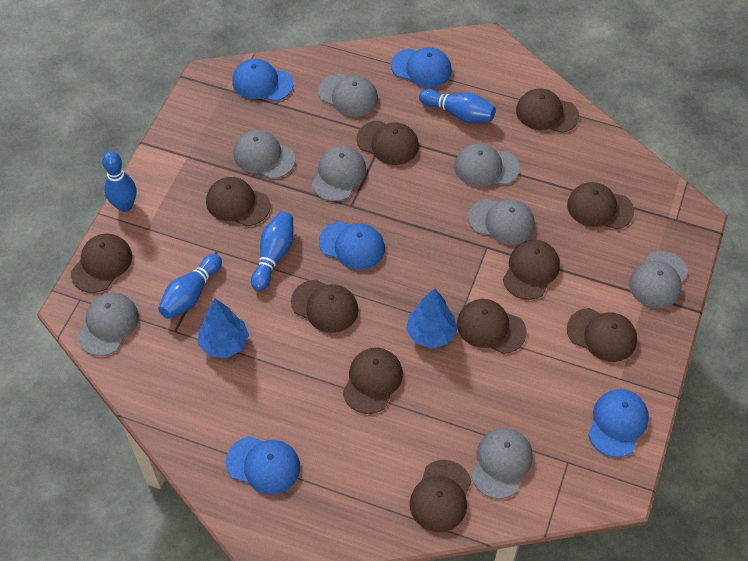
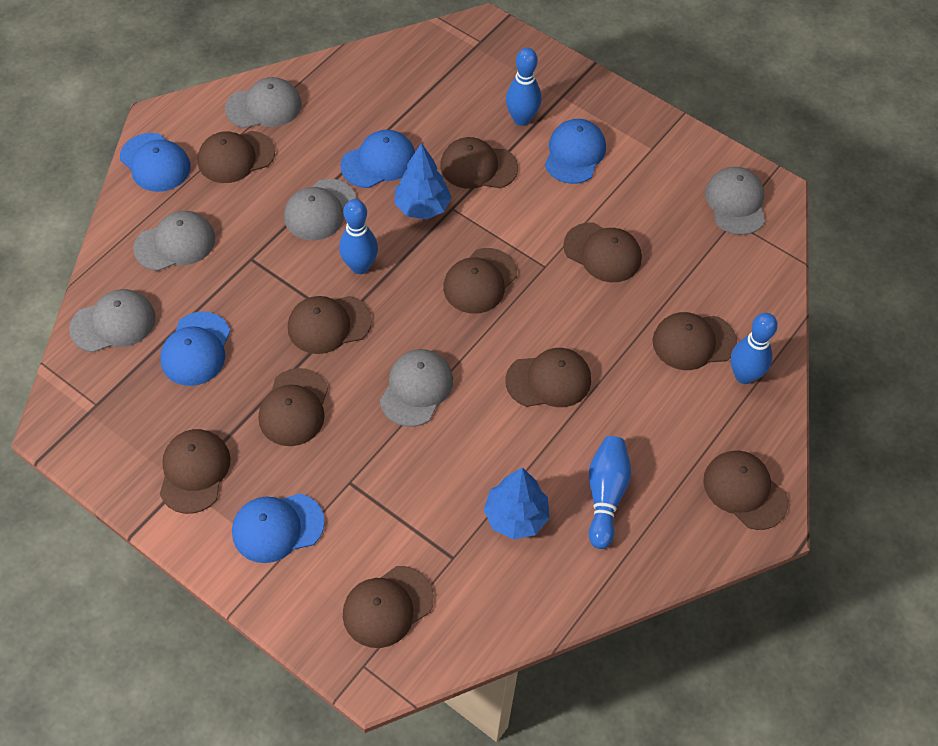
grey cap: [77,293,139,356] [234,130,295,179] [311,146,366,201] [318,74,378,117] [454,143,520,187] [468,199,535,245] [471,428,533,499] [629,251,688,308] = 8 -> [69,289,156,352] [133,211,215,271] [225,77,302,128] [284,179,357,240] [380,349,453,427] [705,167,765,235] = 6

